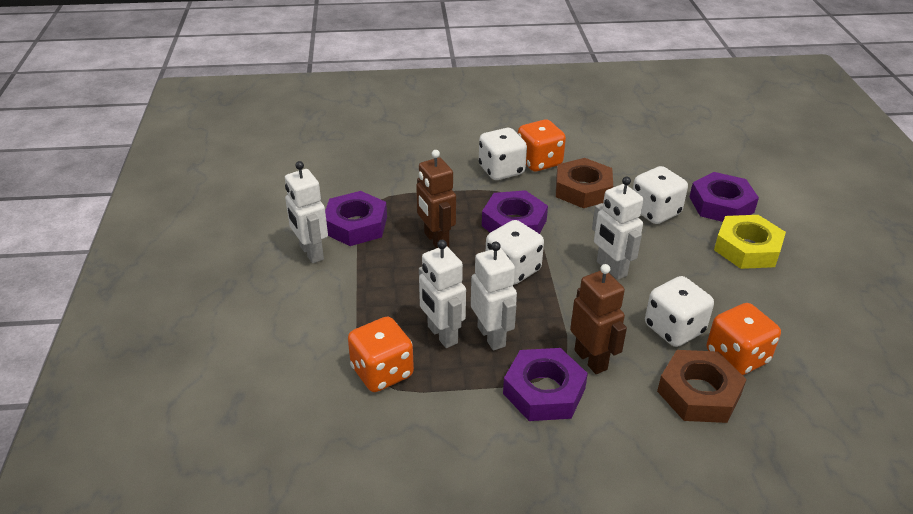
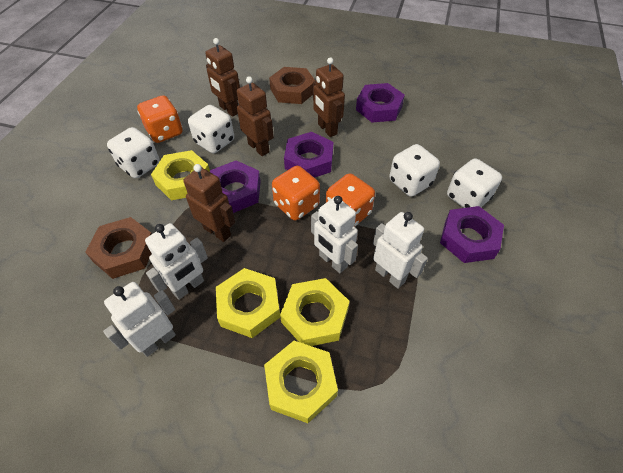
brown robot: [416,150,456,248] [570,264,627,374] = 2 -> [183,164,235,242] [205,38,240,117] [237,76,274,156] [313,57,345,137] = 4
yellow nut: [714,215,786,269] = 1 -> [151,150,210,200] [216,268,280,338] [264,341,338,423] [280,278,350,346] = 4

